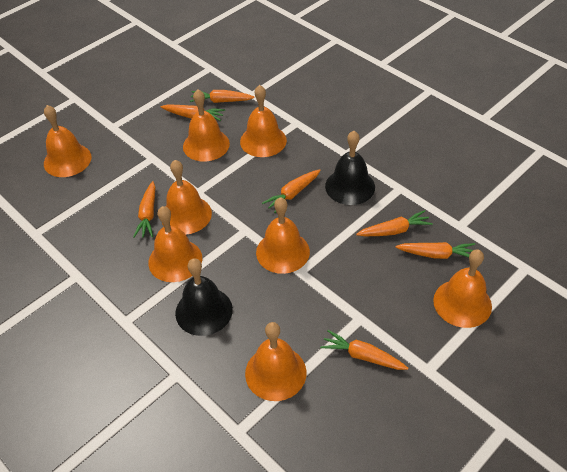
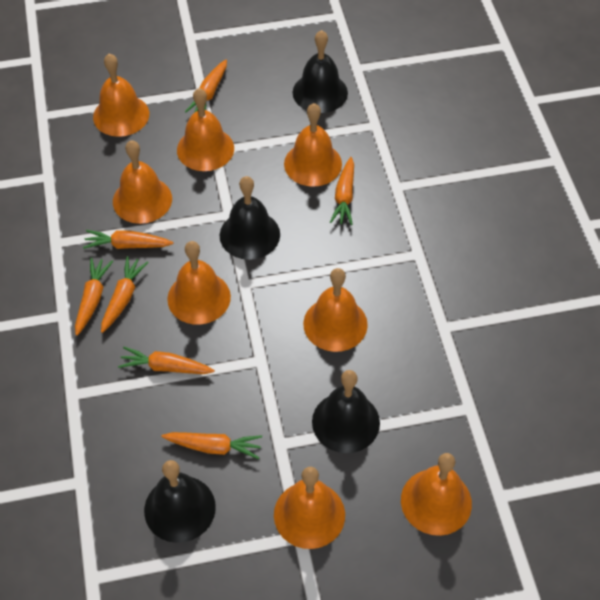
black bell: [175,258,233,336] [325,131,375,205] = 2 -> [144,460,216,543] [220,176,280,260] [293,30,348,113] [312,370,380,453] = 4

